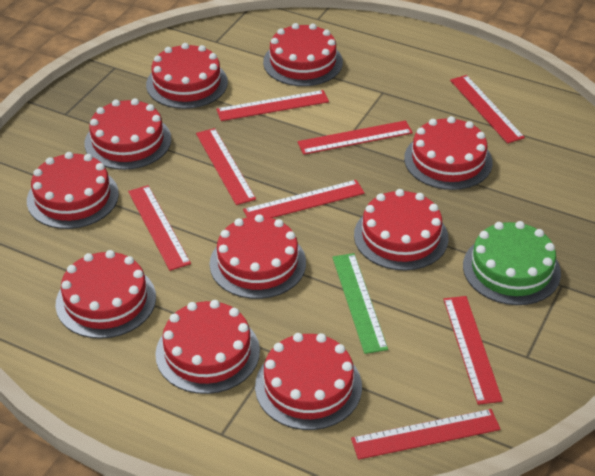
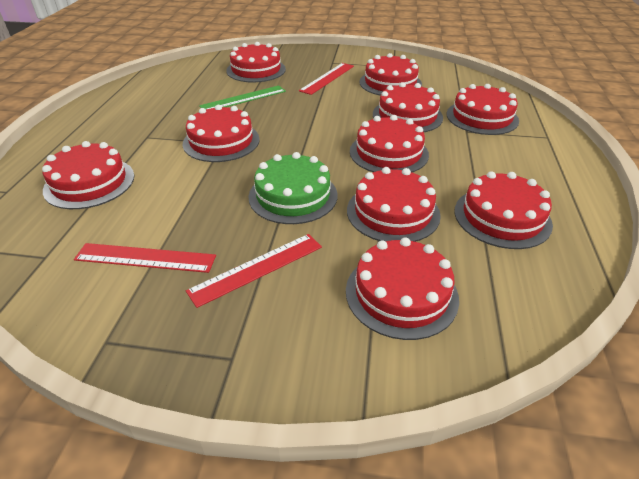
red ruler: [128,185,191,271] [196,128,256,205] [216,90,329,121] [243,180,365,218] [297,120,413,155] [351,409,501,460] [443,296,503,405] [450,75,525,143] = 8 -> [74,243,216,273] [186,234,322,308] [299,63,354,95] = 3

